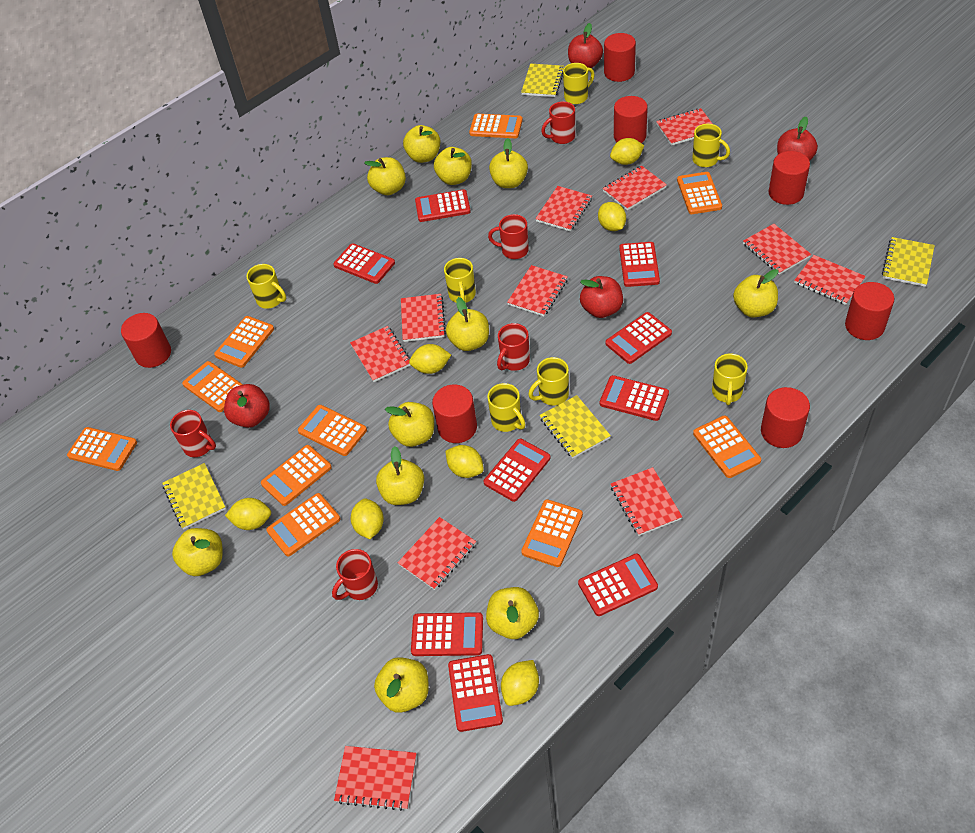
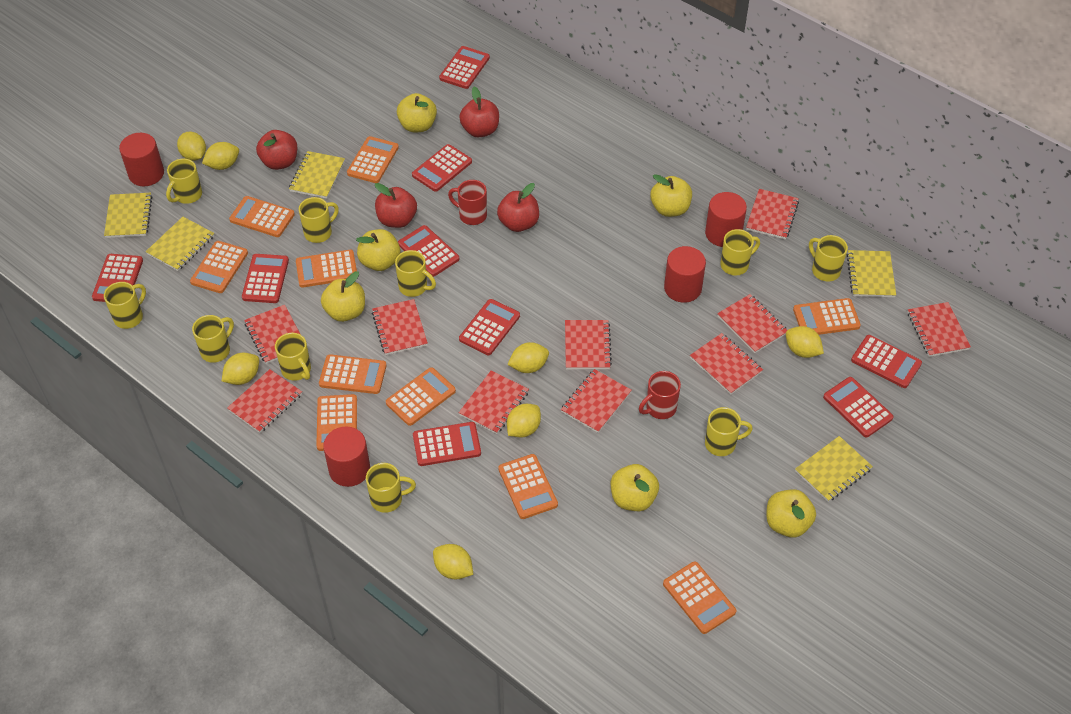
red cylinder: [121,313,171,368] [432,385,477,443] [604,33,636,82] [614,96,648,143] [761,387,810,448] [769,151,810,205] [845,282,894,340] = 7 -> [119,133,164,186] [323,427,370,487] [664,246,706,303] [705,192,747,247] = 4
red mug: [170,410,216,457] [332,549,378,600] [488,214,529,259] [497,323,530,371] [541,102,575,144] = 5 -> [448,180,487,225] [639,371,681,419] = 2
red notebook: [334,746,417,811] [350,326,411,382] [398,517,476,590] [401,294,446,342] [507,265,568,316] [535,186,592,231] [603,165,667,211] [610,467,682,536] [656,108,713,146] [743,224,811,275] [794,255,866,305] = 11 -> [227,369,302,433] [244,305,301,364] [372,299,428,355] [459,370,529,434] [561,369,632,433] [565,320,612,369] [690,333,763,395] [717,294,787,353] [746,189,799,239] [908,302,971,357] = 10
yellow apple: [172,528,223,576] [364,157,406,195] [374,657,429,713] [376,446,424,505] [385,402,434,447] [403,125,440,163] [434,147,472,185] [446,297,489,351] [486,587,539,639] [489,138,528,188] [733,269,778,317] = 11 -> [321,271,365,322] [356,229,400,271] [397,93,437,132] [611,464,659,511] [650,174,692,217] [766,489,816,538] = 6
yellow mug: [246,264,286,309] [444,258,476,303] [487,383,525,432] [528,357,569,406] [563,63,594,104] [692,124,730,167] [712,354,748,405] = 7 -> [104,282,146,329] [166,159,202,204] [192,315,234,363] [275,333,311,381] [299,197,339,243] [366,463,416,513] [395,250,436,297] [705,407,753,456] [721,229,760,275] [809,235,848,282] = 10
yellow notebook: [162,463,226,529] [521,64,564,97] [539,395,611,459] [882,237,935,287] = 4 -> [104,193,152,238] [146,217,214,271] [289,151,345,199] [795,436,873,502] [847,250,896,297] = 5

